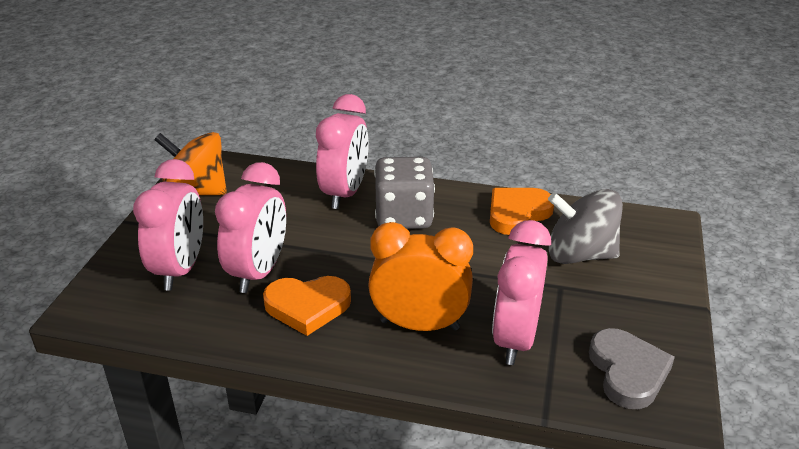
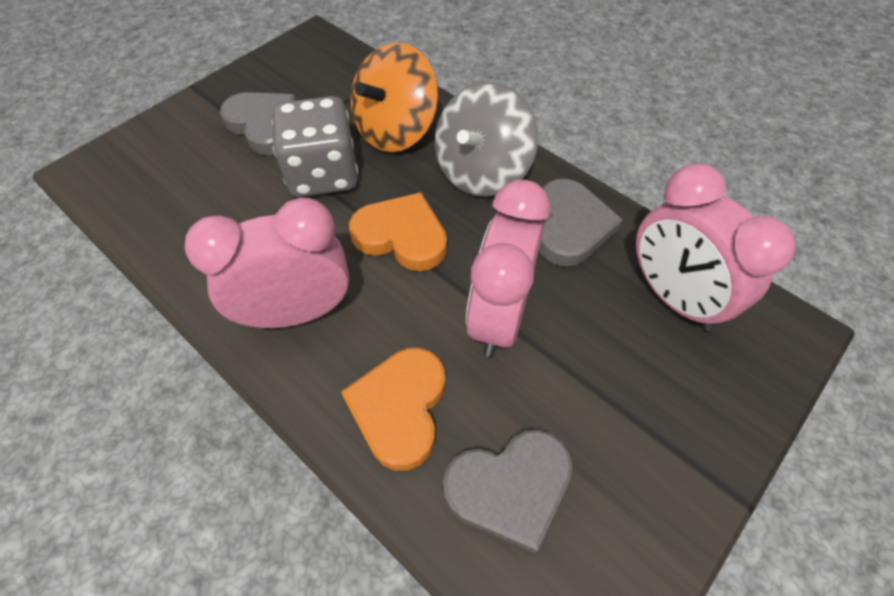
grey heart: [589,328,675,409] = 1 -> [220,92,296,155] [443,430,572,553] [539,179,623,266] = 3
orange clock: [368,222,473,331] = 1 -> none = 0
pink clock: [133,159,203,291] [215,162,286,293] [316,94,369,209] [492,220,551,365] = 4 -> [185,198,349,328] [466,179,551,357] [636,163,796,331] = 3

